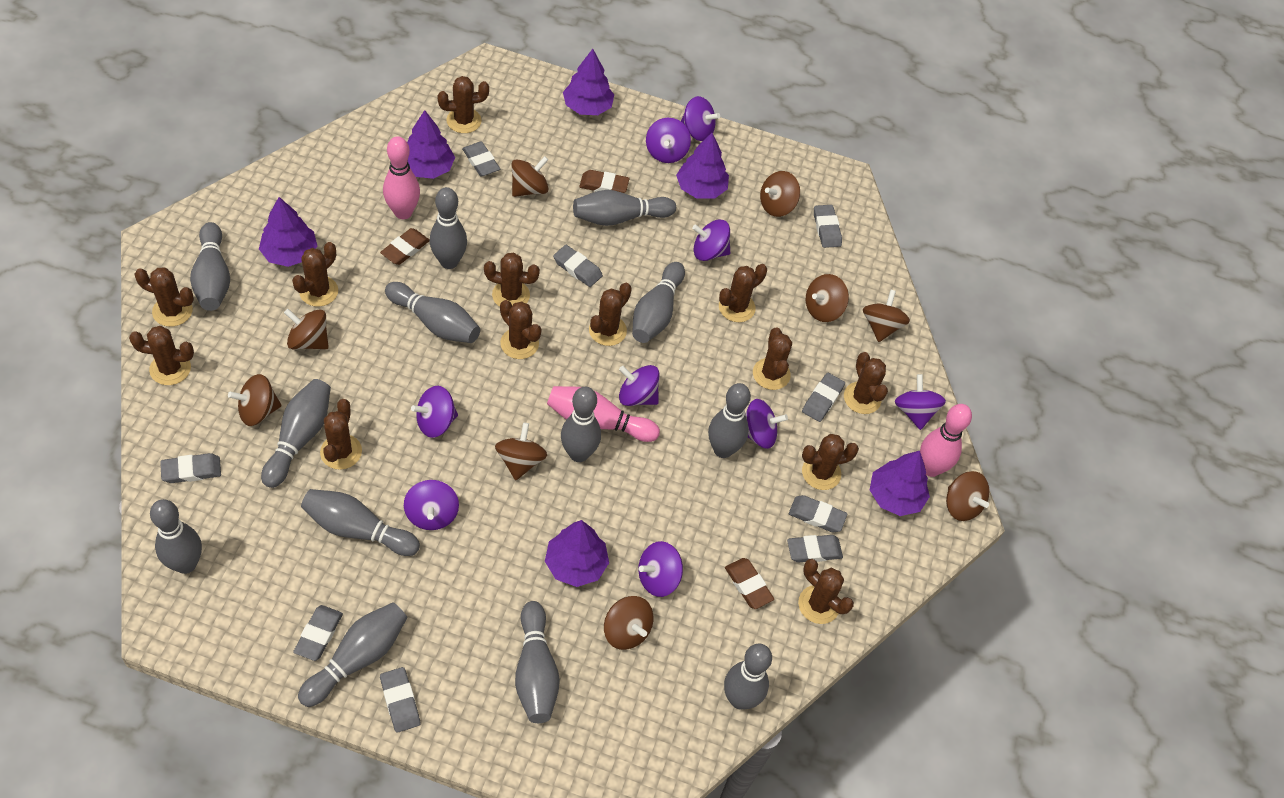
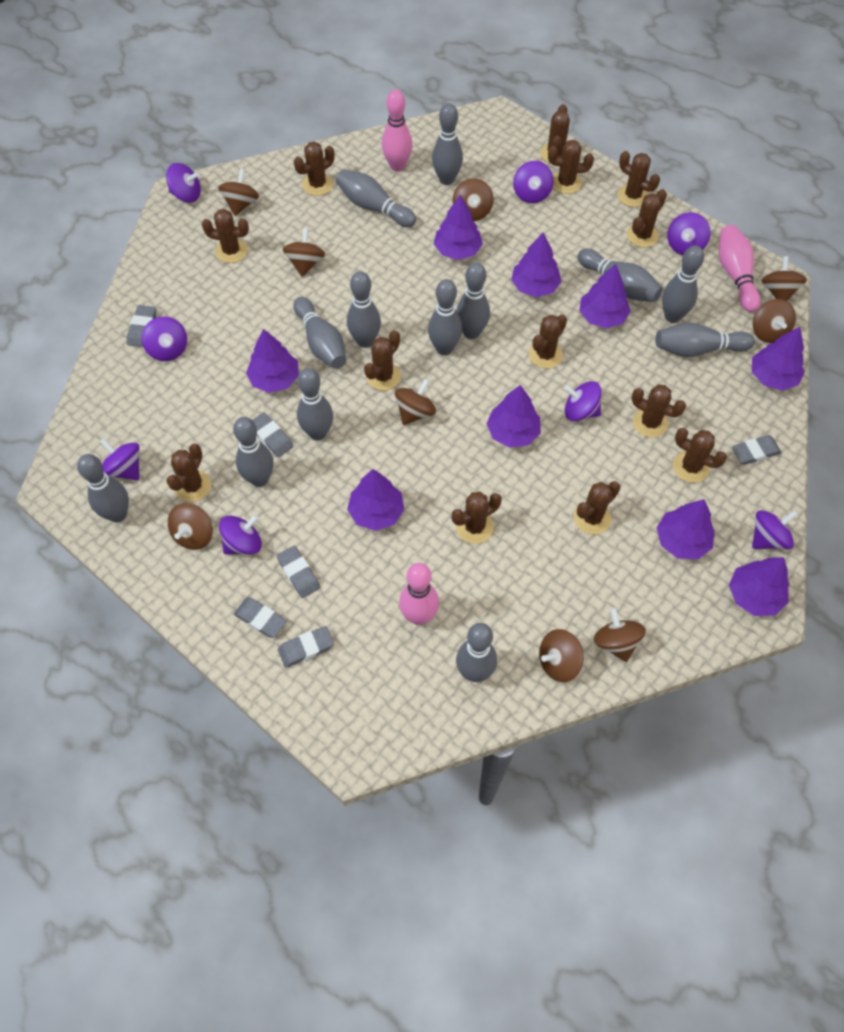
brown eraser: [380,228,430,265] [579,170,629,193] [725,558,774,609] = 3 -> none = 0
grey eraser: [160,453,221,483] [293,605,343,661] [380,667,420,733] [462,141,500,177] [553,245,603,287] [787,535,843,563] [789,495,848,533] [802,373,845,422] [814,205,842,248] = 9 -> [127,305,156,347] [234,597,287,638] [252,412,294,457] [277,546,320,598] [278,626,334,668] [732,435,782,465] = 6
purple spinning top: [404,480,459,530] [411,386,458,438] [619,365,660,406] [639,541,683,597] [646,118,691,163] [681,96,720,141] [692,220,730,261] [745,399,788,449] [895,374,946,430] = 9 -> [100,438,140,480] [142,316,187,361] [166,163,201,203] [219,515,262,555] [513,161,554,203] [564,381,602,421] [667,212,711,255] [752,510,798,550] = 8
purple tree: [259,197,317,267] [407,110,455,179] [545,520,609,587] [563,49,614,115] [676,133,729,198] [870,451,930,516] = 6 -> [246,329,299,393] [347,469,405,531] [434,195,483,260] [487,385,541,448] [511,233,562,297] [579,264,631,328] [657,499,715,559] [729,557,789,616] [752,327,805,391] = 9

